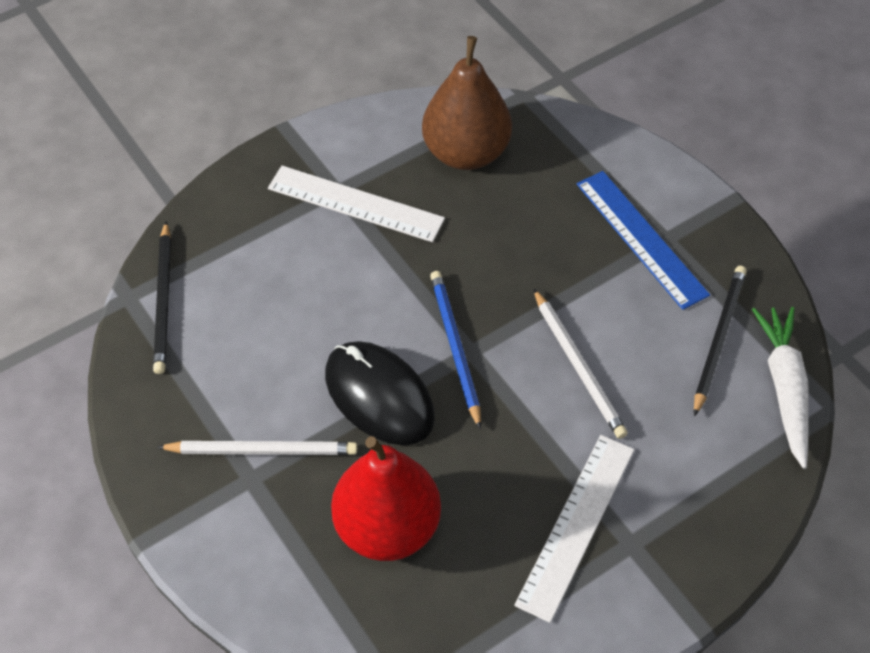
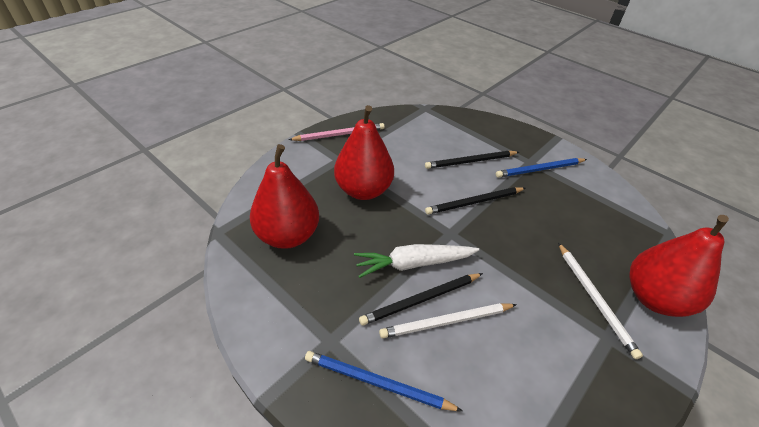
black mouse: [325,341,435,445] = 1 -> none = 0
black pencil: [153,221,171,374] [694,266,747,417] = 2 -> [359,273,483,326] [425,151,519,169] [425,187,525,215] = 3
blue pencil: [430,271,481,429] = 1 -> [305,351,463,411] [496,158,587,178] = 2
blue ruler: [577,171,710,310] = 1 -> none = 0
brown pear: [422,36,512,170] = 1 -> none = 0
pink pencil: none = 0 -> [288,123,385,141] = 1
red pear: [331,436,441,561] = 1 -> [250,144,319,249] [334,105,394,200] [629,215,729,317] = 3
white ruler: [268,166,445,242] [514,435,634,623] = 2 -> none = 0

